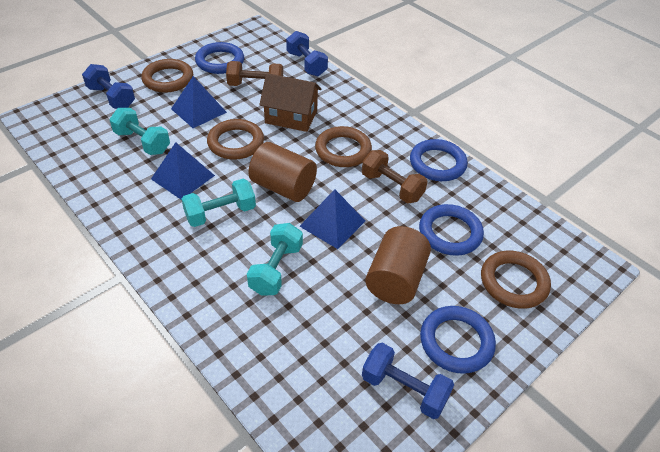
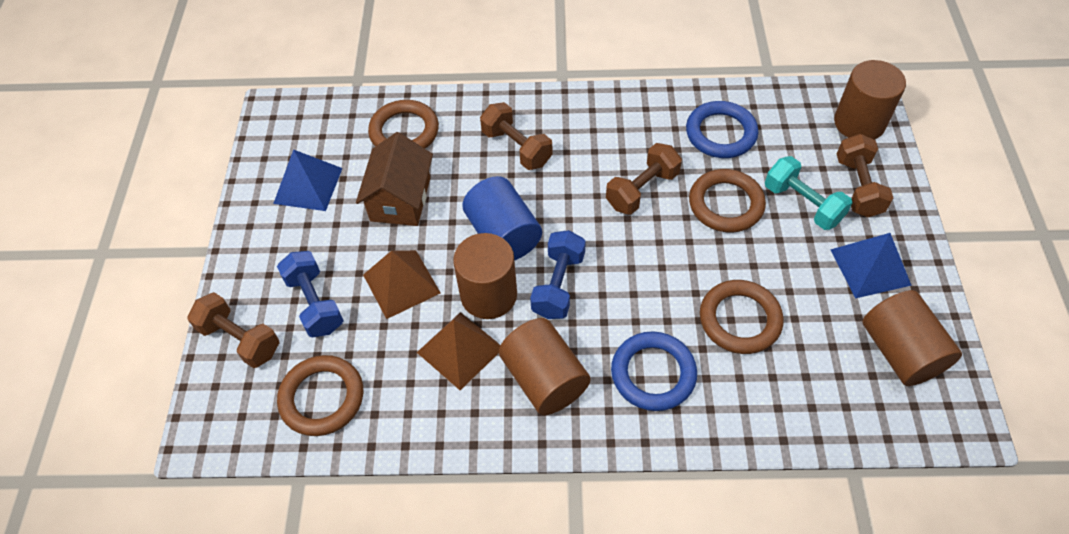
blue cylinder: none = 0 -> [462,176,542,261] = 1
blue dumbbell: [82,64,135,109] [286,31,328,77] [362,343,454,419] = 3 -> [277,251,344,337] [530,230,586,319] = 2
blue pyramid: [151,142,215,199] [171,76,227,128] [300,189,365,249] = 3 -> [273,149,343,211] [830,233,912,299] = 2
blue ring: [195,42,244,74] [410,139,468,181] [419,204,484,256] [420,306,496,374] = 4 -> [611,331,697,411] [686,101,758,158] = 2
brown cylinder: [248,142,317,202] [365,226,431,304] = 2 -> [453,233,517,319] [499,318,591,415] [834,60,906,140] [862,290,962,386] = 4
brown dumbbell: [226,61,283,86] [362,150,428,204] = 2 -> [187,292,279,368] [480,102,552,170] [606,143,682,215] [837,134,893,217] = 4
brown pyramid: none = 0 -> [363,250,441,319] [417,312,501,390] = 2
turquoise dumbbell: [110,108,170,155] [181,179,256,227] [247,223,303,296] = 3 -> [765,156,852,230] = 1

